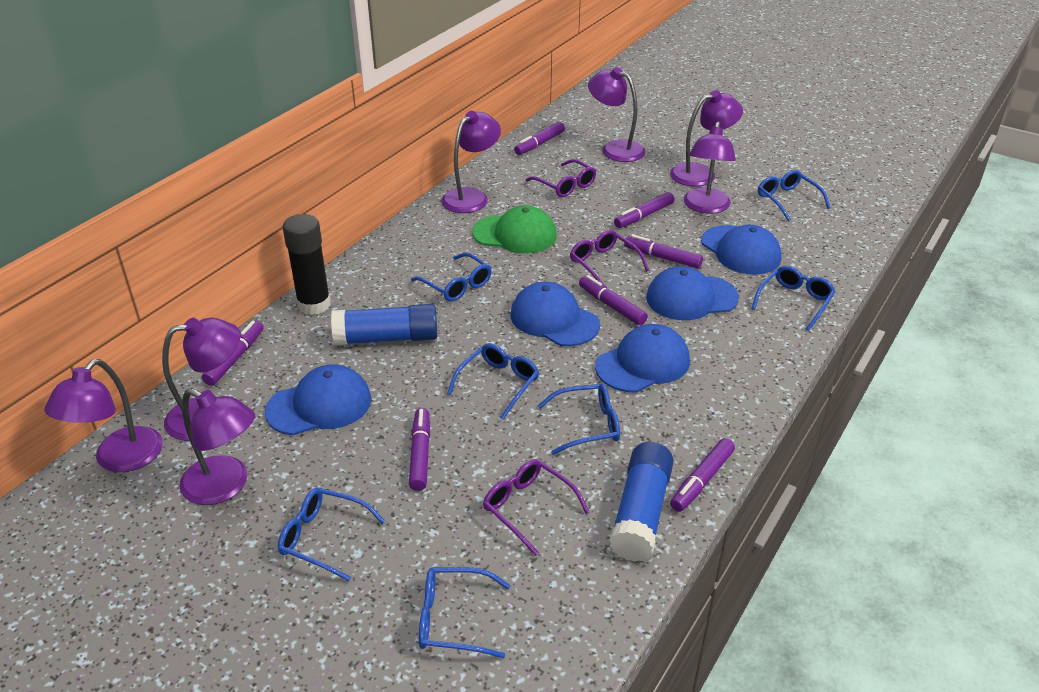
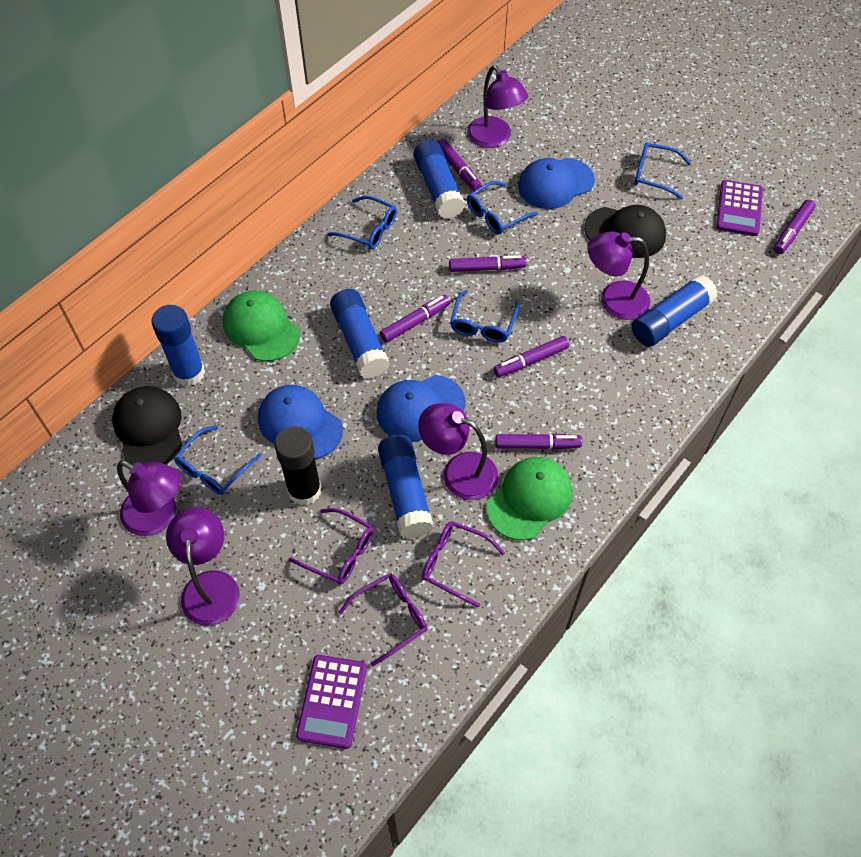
black cap: none = 0 -> [112,386,183,465] [584,205,666,258] = 2
blue cap: [265,365,371,435] [510,282,600,346] [595,324,690,393] [646,266,739,320] [701,225,782,275] = 5 -> [258,385,343,459] [377,375,465,442] [518,158,595,209] = 3
blue glasses: [278,488,385,581] [411,253,492,302] [419,567,510,658] [447,344,539,420] [538,384,620,455] [751,266,836,331] [758,170,831,221] = 7 -> [174,425,262,495] [327,196,397,249] [450,290,519,343] [467,181,538,234] [634,143,691,199] = 5
blue glue stick: [331,304,438,346] [609,442,674,562] = 2 -> [151,305,205,387] [330,289,390,378] [378,435,434,538] [413,140,465,219] [632,275,718,347] = 5
green cap: [472,205,557,253] = 1 -> [223,290,300,361] [487,457,572,540] = 2
purple calculator: none = 0 -> [296,655,367,749] [716,180,763,236] = 2
purple lamp: [45,359,163,472] [162,318,241,441] [179,388,255,505] [441,111,501,213] [588,67,645,162] [670,90,743,187] [684,122,736,214] = 7 -> [117,460,181,536] [166,507,240,626] [418,403,498,500] [467,65,528,148] [587,231,650,320] = 5
purple marker: [202,321,264,386] [409,408,430,491] [514,122,565,155] [579,275,648,326] [614,192,674,228] [624,234,703,269] [670,438,735,512] = 7 -> [380,295,450,343] [437,138,482,191] [449,255,527,272] [494,336,569,377] [496,433,582,450] [774,199,816,254] = 6

